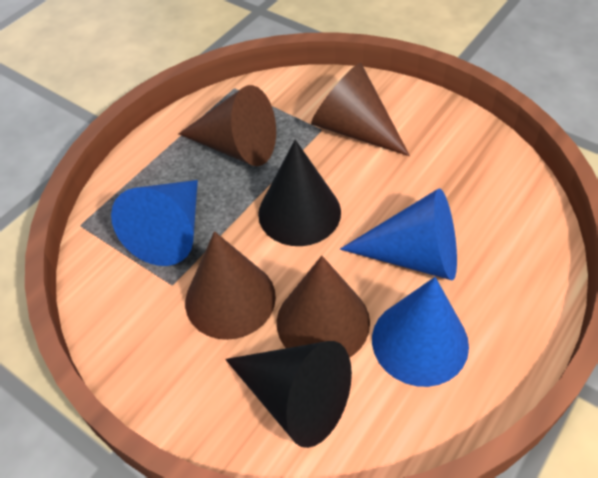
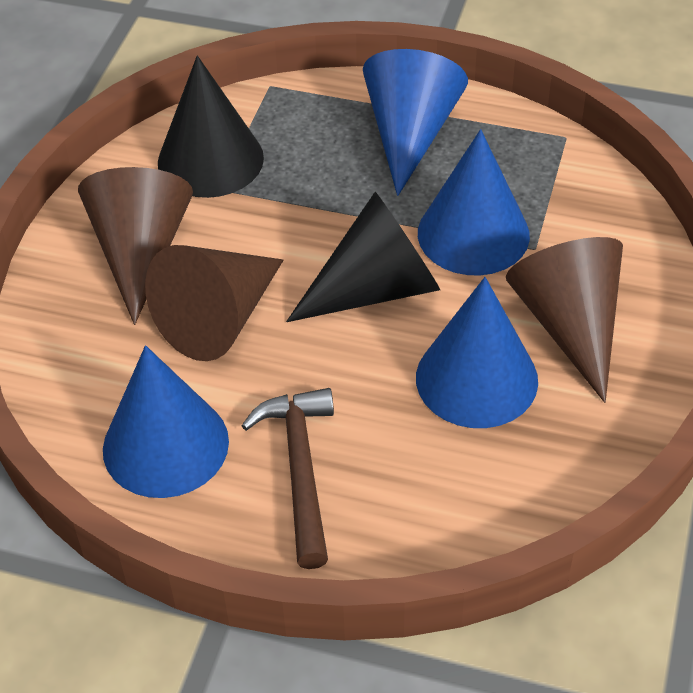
blue cone: [111,180,198,266] [340,188,457,280] [372,277,469,387] = 3 -> [103,345,229,498] [363,49,468,196] [416,277,538,428] [418,129,530,275] = 4
brown cone: [178,85,276,166] [185,231,276,340] [277,256,370,358] [311,63,410,156] = 4 -> [78,167,193,325] [145,245,283,361] [506,237,623,403] = 3
brown hammer: none = 0 -> [242,388,334,569] = 1

